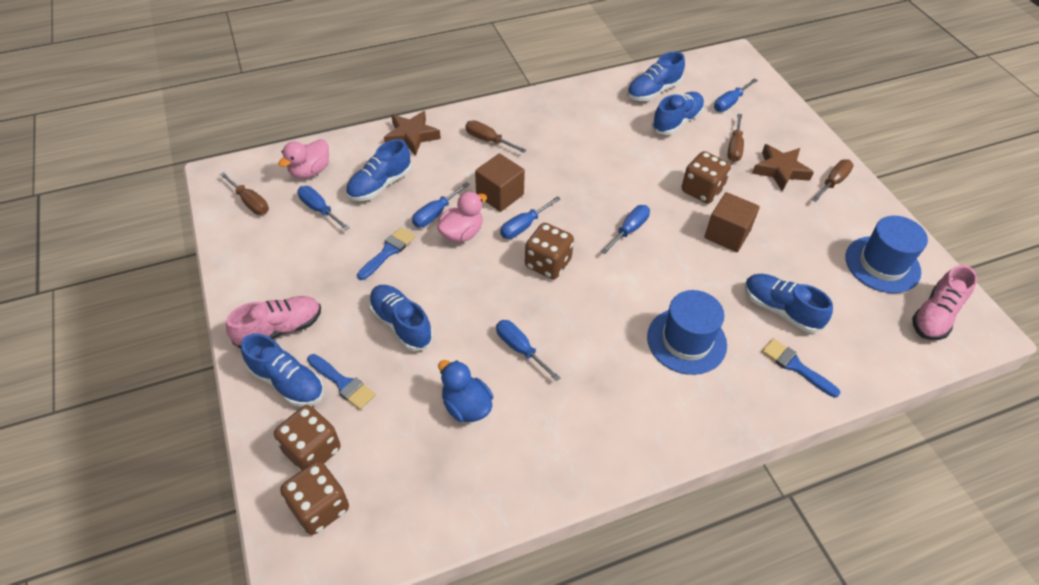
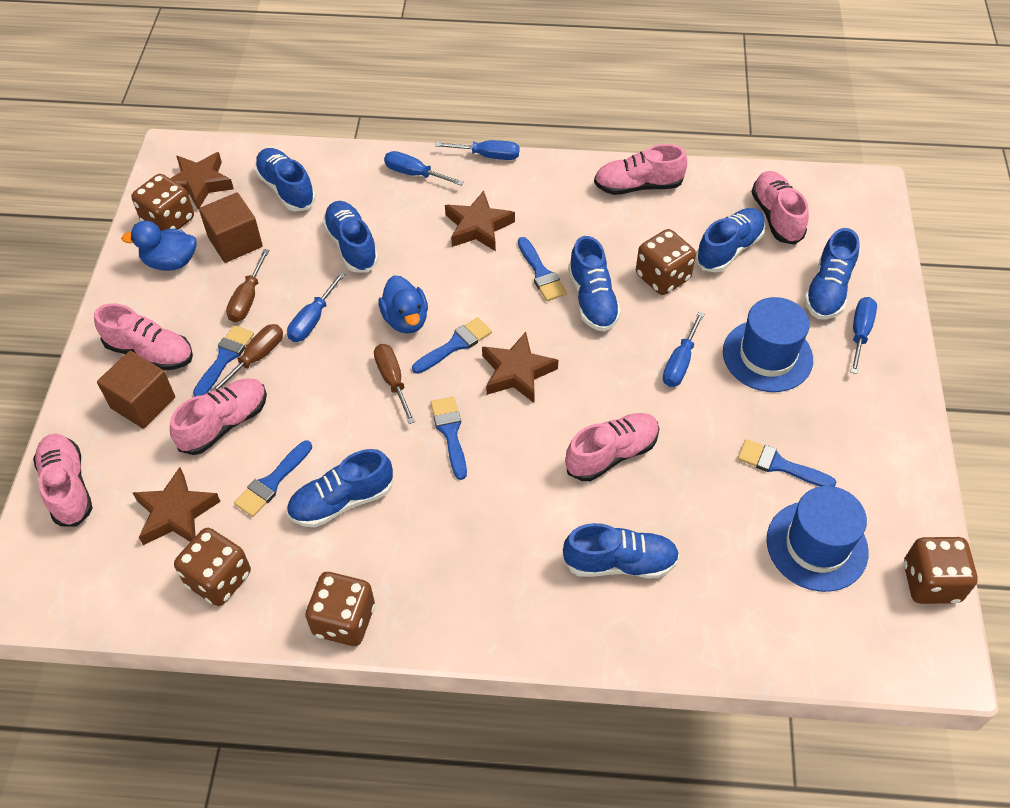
blue brush: [307,354,375,410] [357,227,415,280] [762,338,840,397] = 3 -> [193,325,254,397] [234,440,312,517] [412,317,492,374] [431,397,467,480] [518,237,567,301] [738,439,836,487] = 6
blue duck: [438,360,493,422] = 1 -> [121,221,196,271] [378,275,428,334] = 2
blue screwdriver: [297,186,350,231] [412,182,470,227] [496,320,560,382] [500,196,561,239] [601,205,650,254] [714,78,758,112] = 6 -> [287,272,345,342] [384,151,464,185] [435,140,520,160] [663,312,705,387] [850,297,877,374] = 5
blue shoe: [241,334,324,407] [346,139,412,201] [369,285,433,351] [627,52,685,101] [652,92,705,135] [745,274,833,333] = 6 -> [254,148,316,211] [287,449,393,527] [322,201,379,273] [563,523,680,578] [568,236,621,332] [695,208,766,273] [804,228,860,320] = 7
brown dice: [274,405,341,471] [280,461,349,535] [525,223,574,279] [682,151,731,204] = 4 -> [131,174,194,231] [174,528,251,606] [305,572,375,646] [636,229,696,295] [904,537,978,604] = 5
brown screwdriver: [219,172,269,215] [465,120,527,153] [727,114,744,162] [812,159,854,202] = 4 -> [210,324,283,392] [226,249,269,322] [374,344,415,424] = 3
brown star: [384,111,441,156] [752,144,814,191] = 2 -> [133,467,221,545] [170,152,234,210] [445,191,515,251] [482,332,558,403] = 4
pink duck: [278,139,329,179] [437,192,487,242] = 2 -> none = 0
pink shoe: [226,296,321,349] [912,265,977,340] = 2 -> [33,434,93,527] [94,303,193,370] [170,379,267,455] [565,413,659,481] [594,144,687,195] [752,171,809,245] = 6

